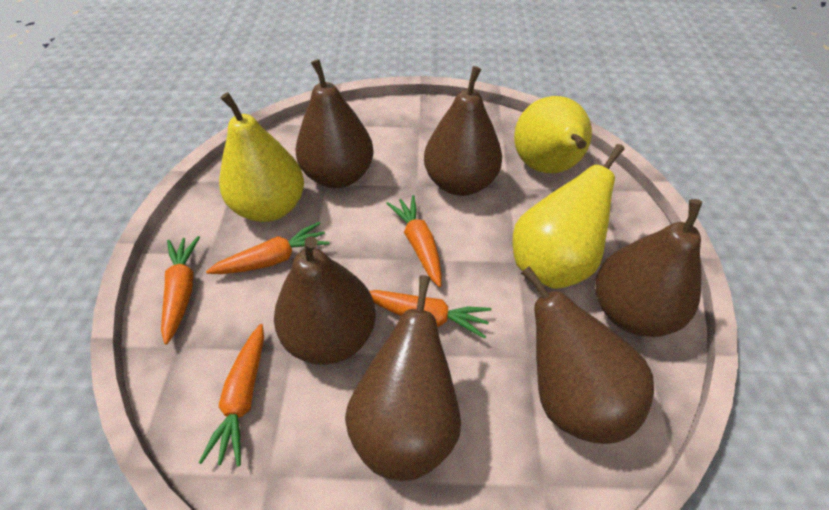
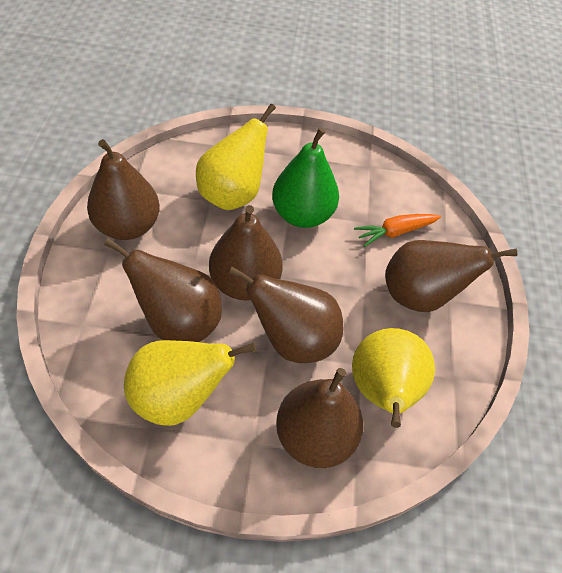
green pear: none = 0 -> [272,128,339,228] = 1
orange carrot: [161,236,200,344] [198,324,264,467] [206,222,329,274] [369,290,492,339] [386,195,442,287] = 5 -> [354,214,441,247] = 1

